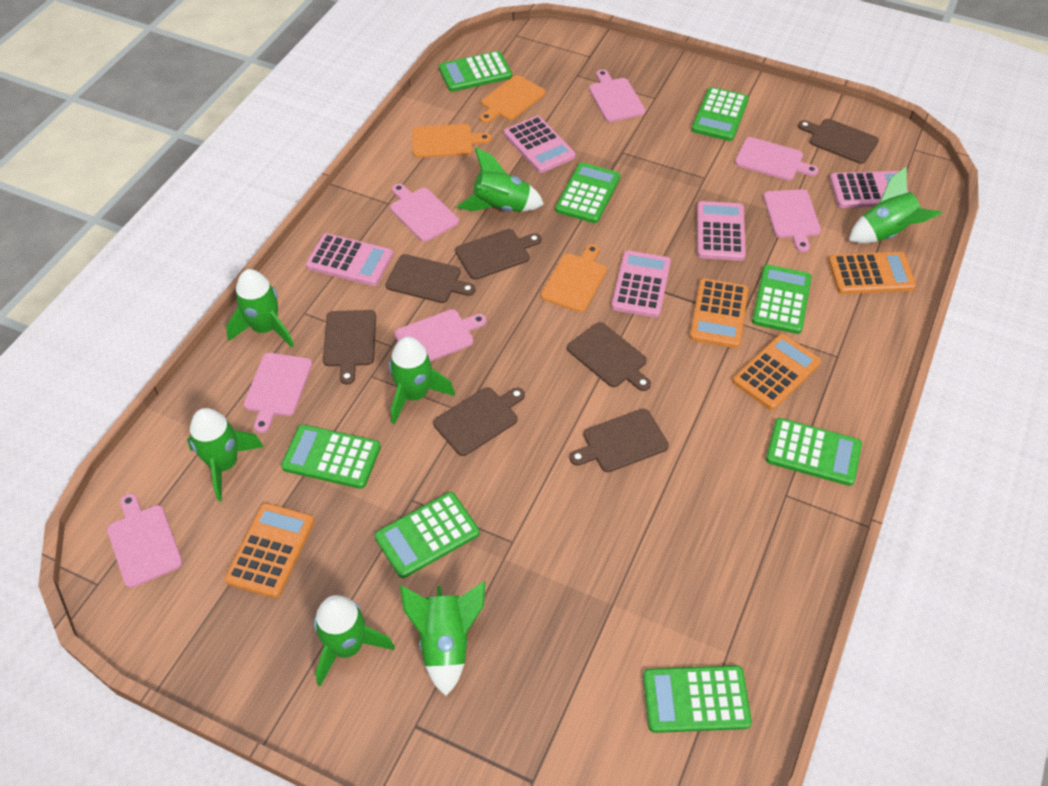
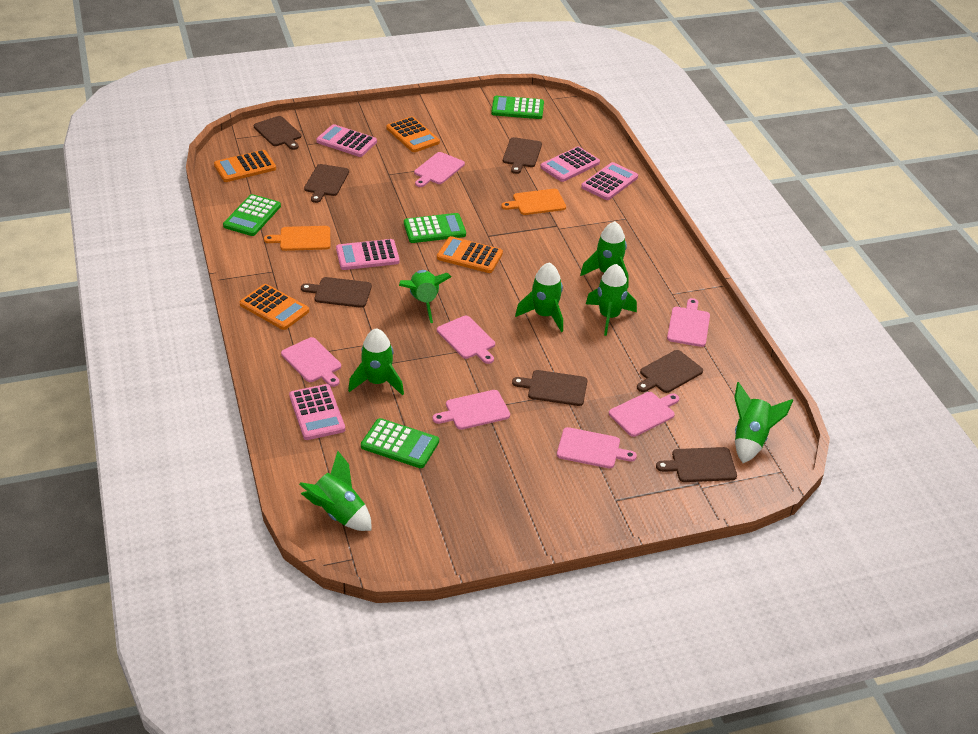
green calculator: [281,424,381,489] [375,492,480,578] [439,51,512,92] [555,162,620,223] [643,665,752,733] [692,87,749,141] [752,265,812,334] [766,418,862,486] = 8 -> [223,194,281,236] [361,418,439,468] [404,213,466,243] [491,96,544,119] = 4
orange cutting board: [412,124,491,158] [480,75,546,123] [541,244,607,312] = 3 -> [264,226,330,251] [501,189,566,215] = 2

